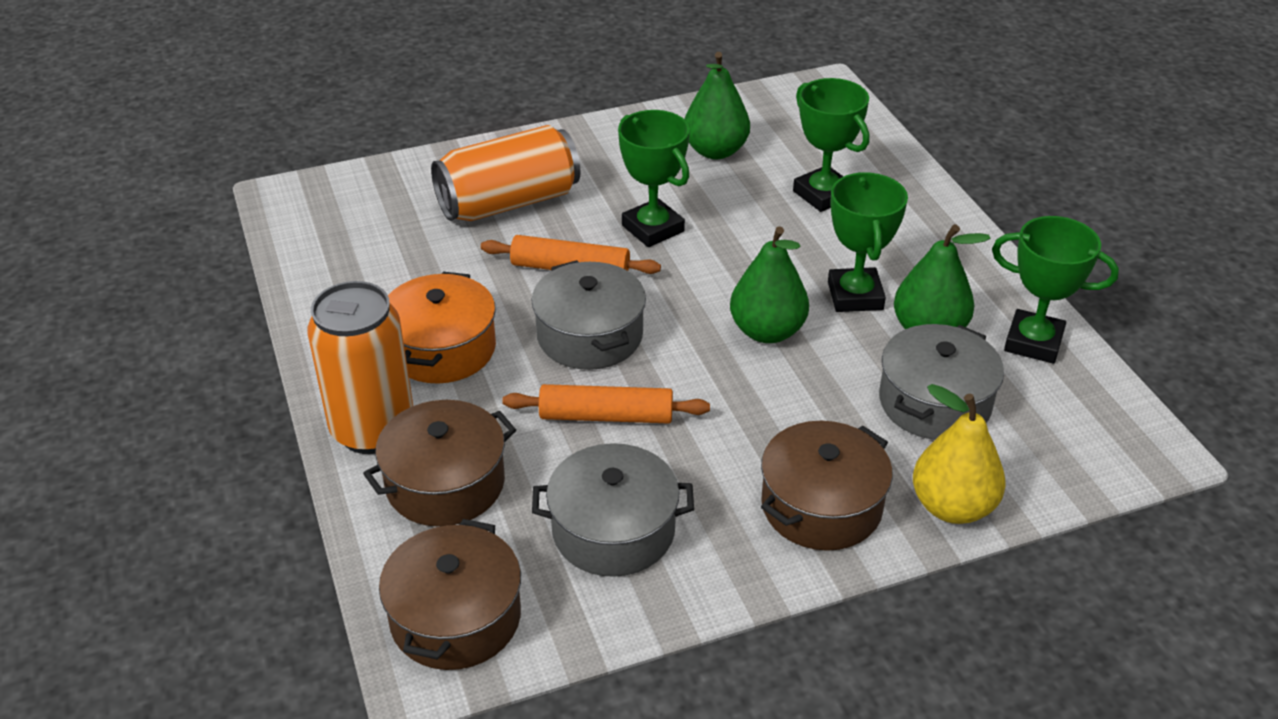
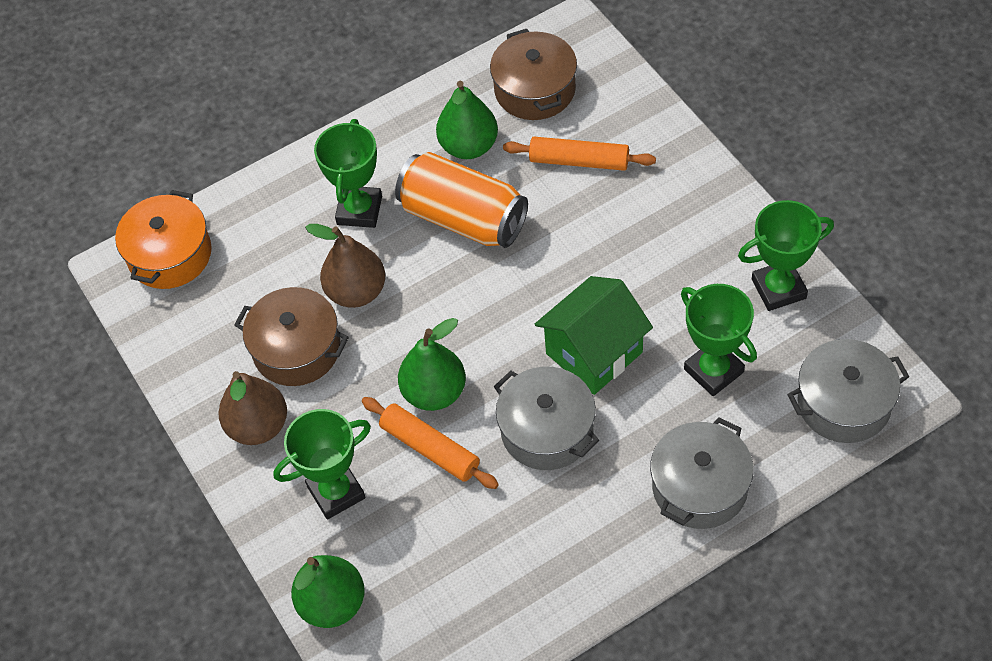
brown pear: none = 0 -> [218,371,287,445] [305,224,385,308] = 2
brown pot: [363,400,516,527] [379,519,521,670] [761,421,893,551] = 3 -> [234,287,349,386] [490,29,577,120] = 2
green house: none = 0 -> [535,276,653,395] = 1
orange can: [307,281,413,454] [431,125,580,221] = 2 -> [395,152,528,248] = 1
yellow pear: [913,384,1005,524] = 1 -> none = 0

